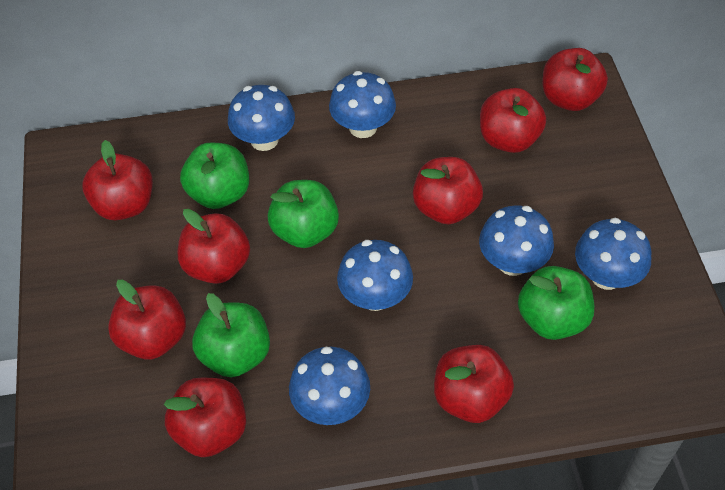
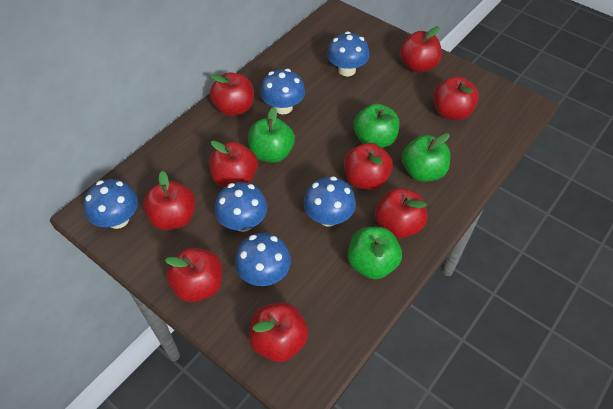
red apple: [82,140,153,221] [108,280,186,359] [164,378,246,457] [177,209,250,284] [413,157,483,224] [434,345,514,423] [480,88,546,153] [542,48,608,111] = 8 -> [143,171,195,230] [165,248,222,302] [209,141,258,188] [210,72,254,116] [249,303,308,362] [344,143,393,190] [375,188,427,238] [400,26,442,73] [433,76,479,120] = 9

